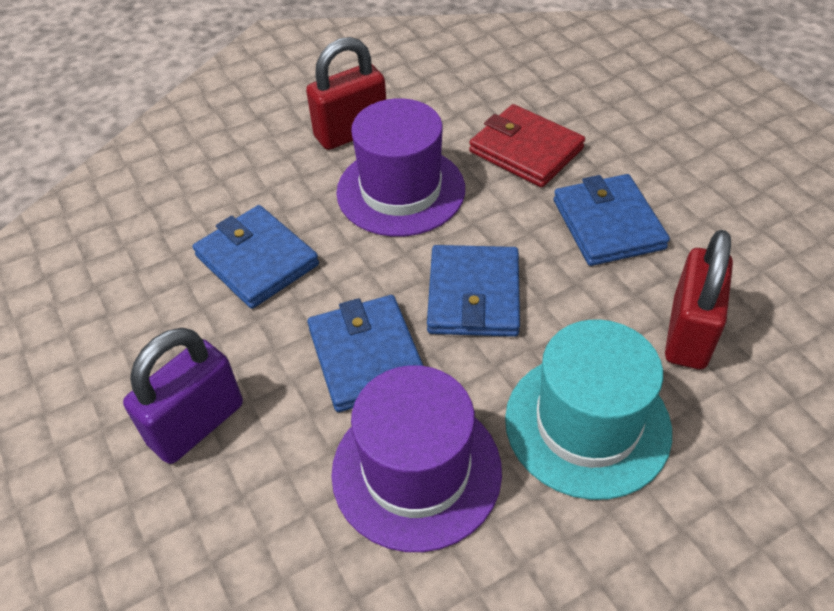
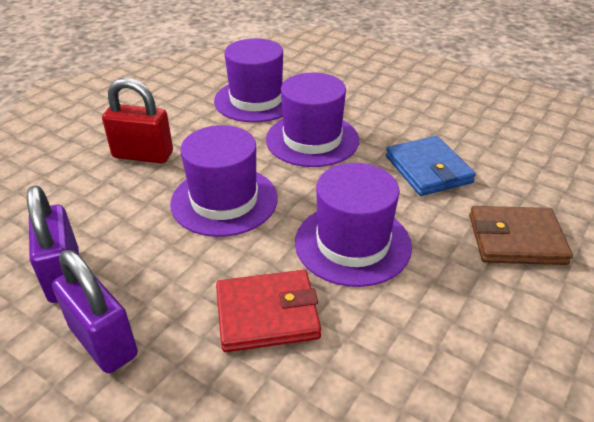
blue wallet: [193,205,319,309] [308,295,423,412] [427,245,520,337] [554,174,670,266] = 4 -> [386,136,476,196] = 1
brown wallet: none = 0 -> [469,206,573,265] = 1
purple hat: [331,365,502,552] [336,98,465,237] = 2 -> [170,125,278,237] [214,38,283,122] [266,72,359,167] [295,163,412,287] = 4
purple padlock: [123,328,243,464] = 1 -> [27,185,79,303] [52,250,138,373] = 2
red padlock: [306,37,386,150] [665,230,733,369] = 2 -> [102,78,173,163] = 1
turquoise hat: [505,319,672,500] = 1 -> none = 0

